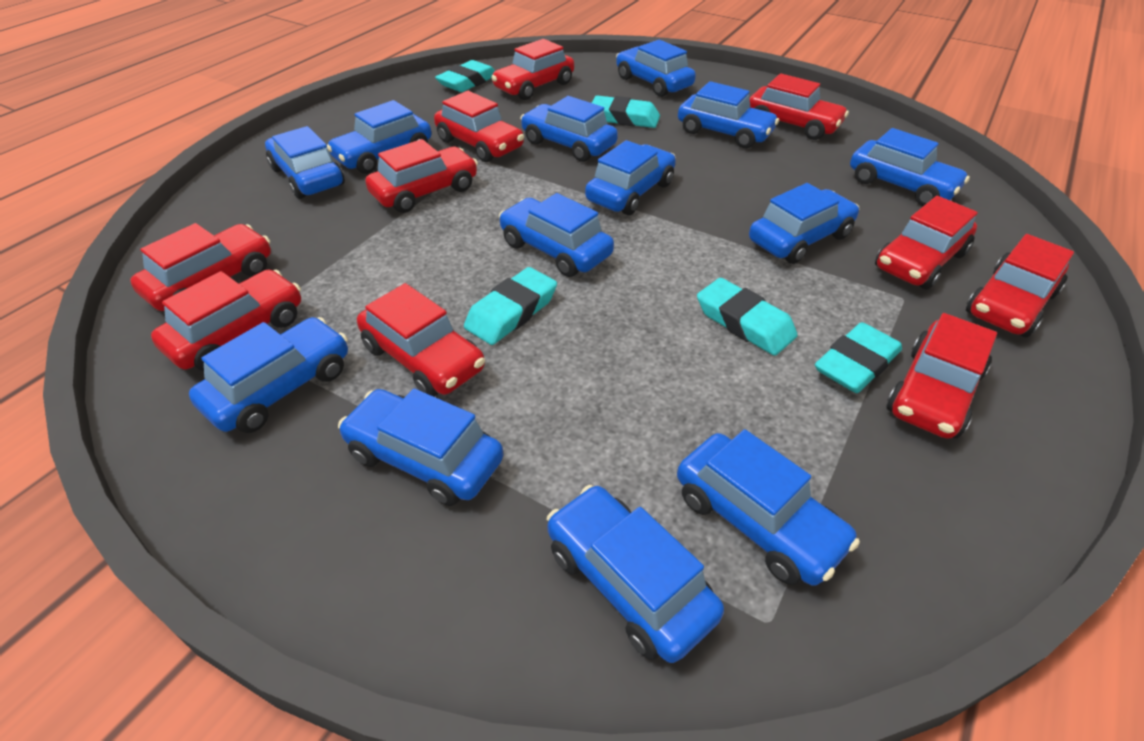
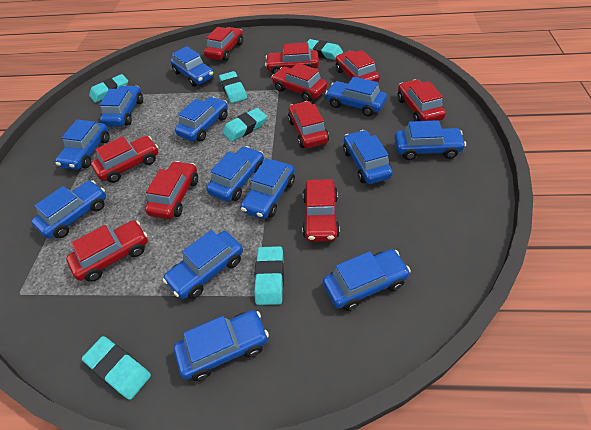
turquoise eraser: [435,60,495,92] [464,267,557,345] [592,95,660,128] [697,278,798,356] [815,322,902,393] = 5 -> [82,336,151,400] [89,74,128,103] [219,71,247,103] [222,108,267,142] [254,246,284,305] [307,39,343,60] = 6

